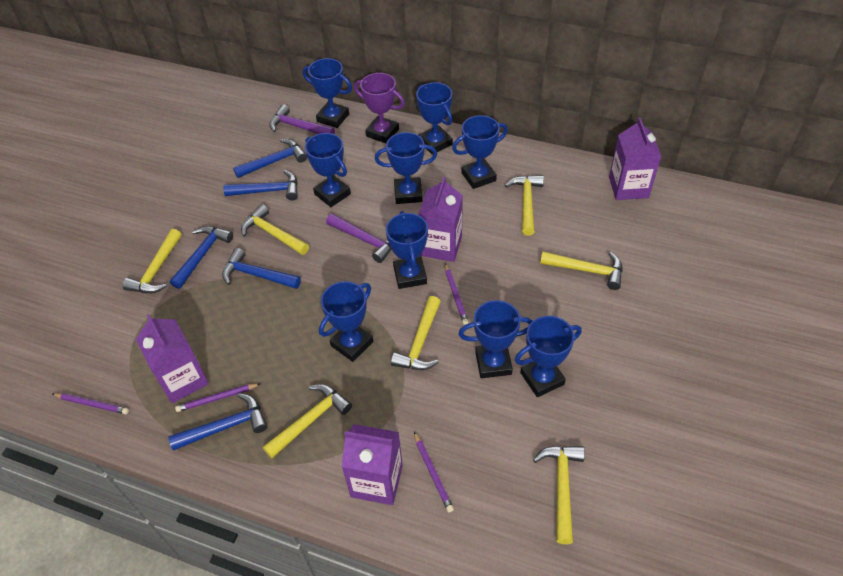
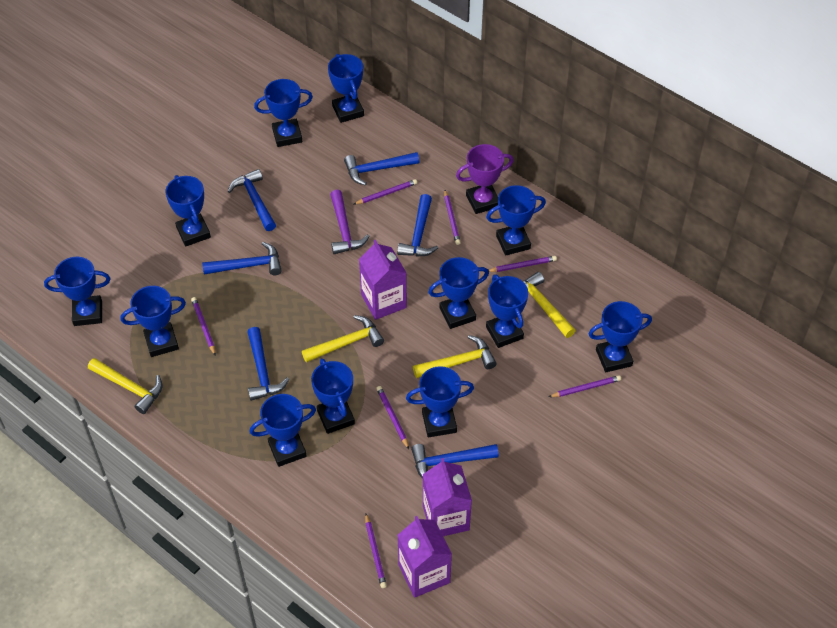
blue hammer: [168,393,268,451] [170,226,233,289] [222,248,301,289] [223,170,298,201] [233,139,307,178] = 5 -> [202,242,282,275] [228,169,276,231] [247,327,289,401] [344,152,420,186] [397,194,438,256] [411,444,499,478] = 6
blue trophy: [303,58,352,128] [305,133,351,207] [319,281,373,362] [375,132,437,204] [386,211,428,289] [416,82,453,155] [452,115,508,189] [458,300,532,378] [515,316,582,397] = 9 -> [44,257,111,326] [120,286,186,357] [166,175,211,246] [250,394,316,467] [254,79,313,147] [311,358,355,434] [328,54,364,123] [406,366,474,437] [428,257,489,329] [486,185,546,256] [486,274,528,348] [589,301,652,372] = 12
purple carton: [136,314,209,403] [342,424,403,505] [418,177,463,262] [609,118,662,200] = 4 -> [359,240,407,320] [397,516,452,598] [423,458,472,536] = 3
purple hammer: [269,104,335,134] [326,213,392,263] = 2 -> [330,190,370,254] = 1
purple pencil: [52,393,129,414] [175,383,260,412] [414,432,454,512] [445,263,468,325] = 4 -> [191,297,216,355] [354,179,417,204] [365,514,387,588] [376,386,409,449] [444,190,461,245] [488,256,557,272] [549,375,621,397] = 7
yellow hammer: [122,229,182,293] [241,204,309,255] [263,384,352,458] [391,296,441,370] [505,175,544,236] [533,446,585,544] [540,251,623,290] = 7 -> [88,358,163,414] [302,315,384,363] [413,335,497,378] [523,272,576,338] = 4

